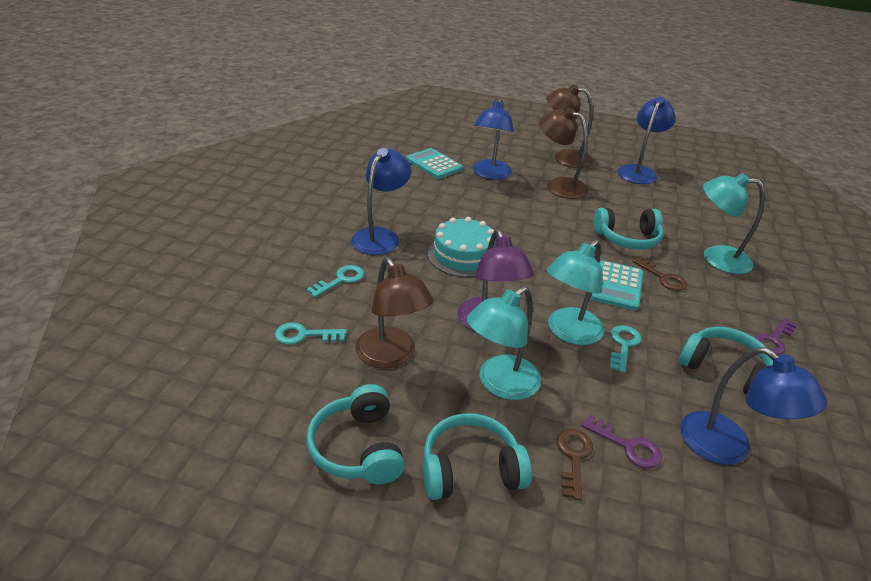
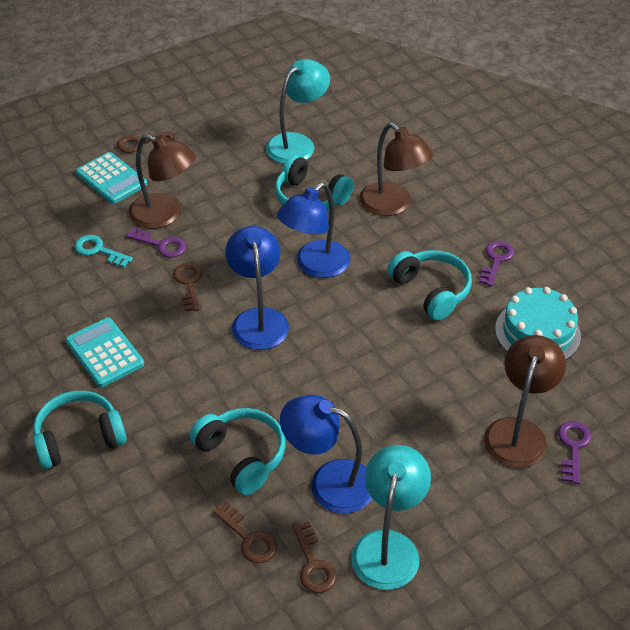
blue lamp: [351,148,412,255] [472,98,514,180] [618,97,676,184] [680,347,827,465] = 4 -> [225,226,289,350] [277,183,350,278] [280,395,372,514] = 3
brown key: [557,429,593,501] [632,257,687,291] = 2 -> [117,131,175,153] [173,263,202,312] [213,502,277,563] [292,521,337,593] = 4
purple key: [582,415,662,469] [754,318,797,355] = 2 -> [126,227,186,258] [479,241,515,287] [558,421,591,484] = 3
purple lamp: [458,229,534,332] = 1 -> none = 0
turquoise key: [275,322,347,345] [307,265,364,297] [610,325,641,373] = 3 -> [74,235,133,267] = 1
turquoise lamp: [466,286,541,400] [547,239,604,345] [703,173,765,274] = 3 -> [266,59,330,164] [351,445,431,590] = 2

